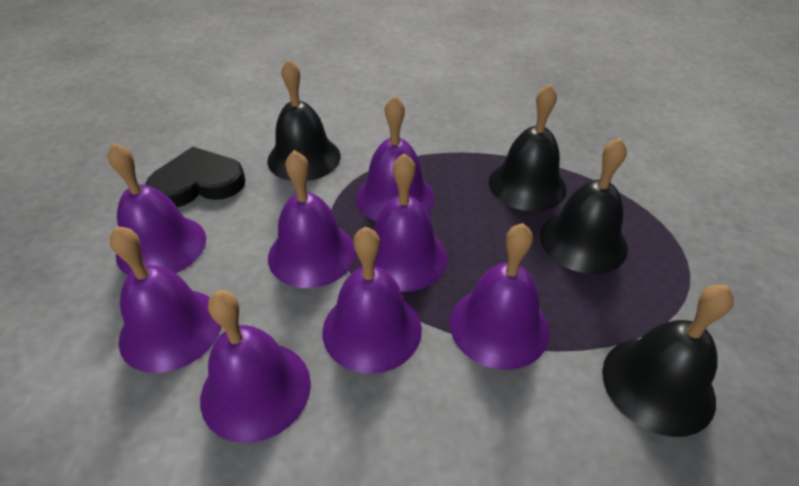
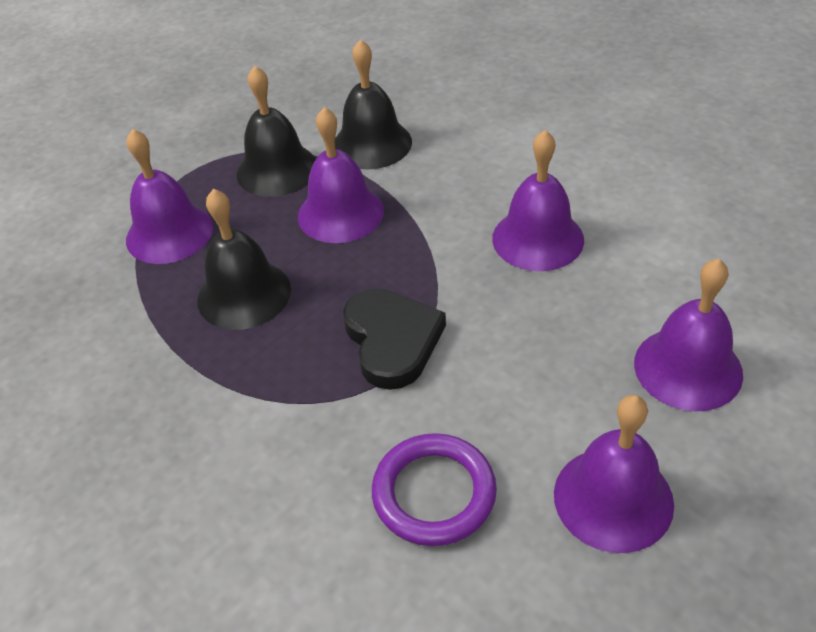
black bell: [267,59,341,181] [489,84,567,211] [540,138,628,274] [602,285,734,437] = 4 -> [197,189,291,330] [237,66,316,197] [335,39,412,169] = 3
purple bell: [108,142,206,275] [110,226,221,373] [200,290,311,443] [268,150,356,288] [322,227,422,374] [356,95,435,221] [360,153,448,292] [450,223,550,370] = 8 -> [126,129,213,264] [298,107,384,243] [492,130,584,271] [554,395,674,553] [634,259,743,411] = 5
purple ring: none = 0 -> [372,433,497,546] = 1

